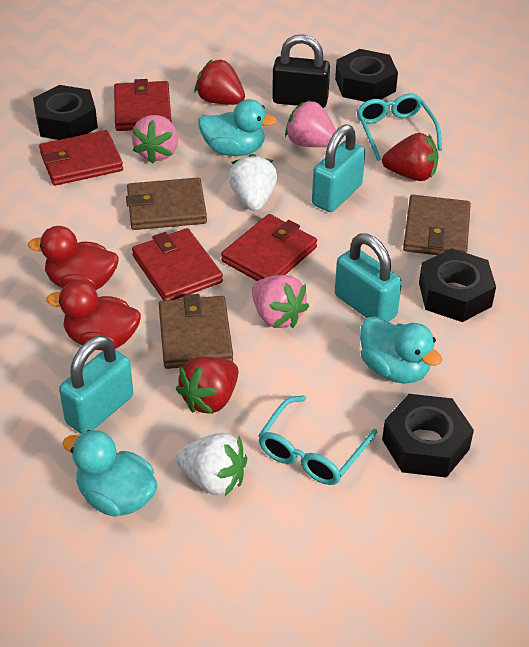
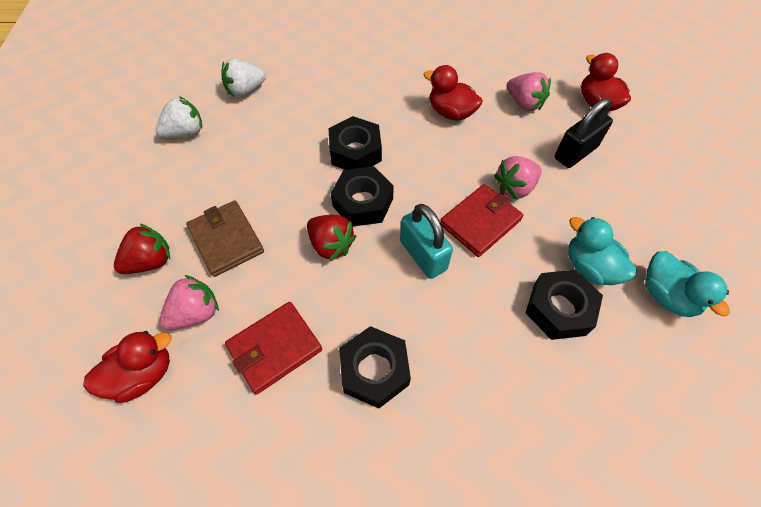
brown wallet: [126,178,207,230] [159,294,233,369] [403,195,471,255] = 3 -> [186,200,264,277] = 1
red duck: [28,226,119,290] [46,281,141,350] = 2 -> [83,331,171,403] [423,65,483,121] [581,53,631,111] = 3
red strawberry: [176,357,239,414] [195,59,245,105] [382,133,438,181] = 3 -> [114,223,170,274] [307,215,356,261] = 2
red wallet: [39,130,123,186] [114,79,171,131] [132,228,223,300] [221,214,317,281] = 4 -> [225,302,322,394] [440,184,523,257] = 2
turquoise duck: [62,430,157,517] [198,99,277,156] [360,316,442,384] = 3 -> [568,217,637,285] [645,251,730,317] = 2
turquoise glasses: [258,395,377,485] [357,93,442,161] = 2 -> none = 0
turquoise padlock: [59,335,133,434] [312,124,365,212] [335,233,402,322] = 3 -> [400,204,453,279] = 1

